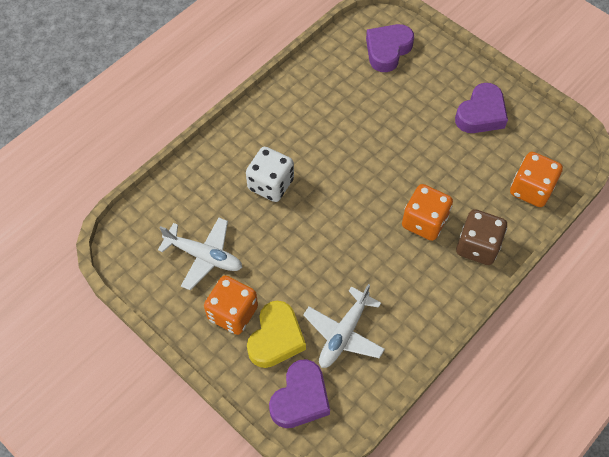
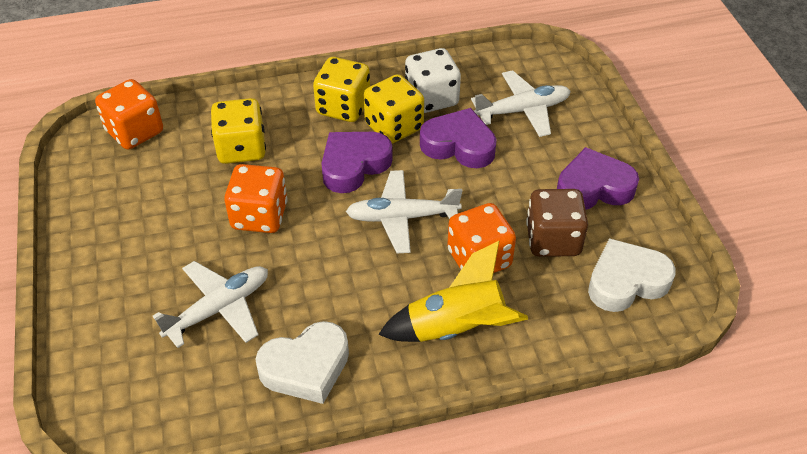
white heart: none = 0 -> [255,321,349,404] [588,238,676,312] = 2
white plane: [158,218,243,290] [303,284,385,368] = 2 -> [153,261,268,348] [346,170,462,253] [471,70,571,137] = 3
yellow dice: none = 0 -> [211,98,266,164] [313,57,370,122] [364,74,424,144] = 3
yellow heart: [247,301,306,368] = 1 -> none = 0
yellow rocket: none = 0 -> [378,241,528,342] = 1

